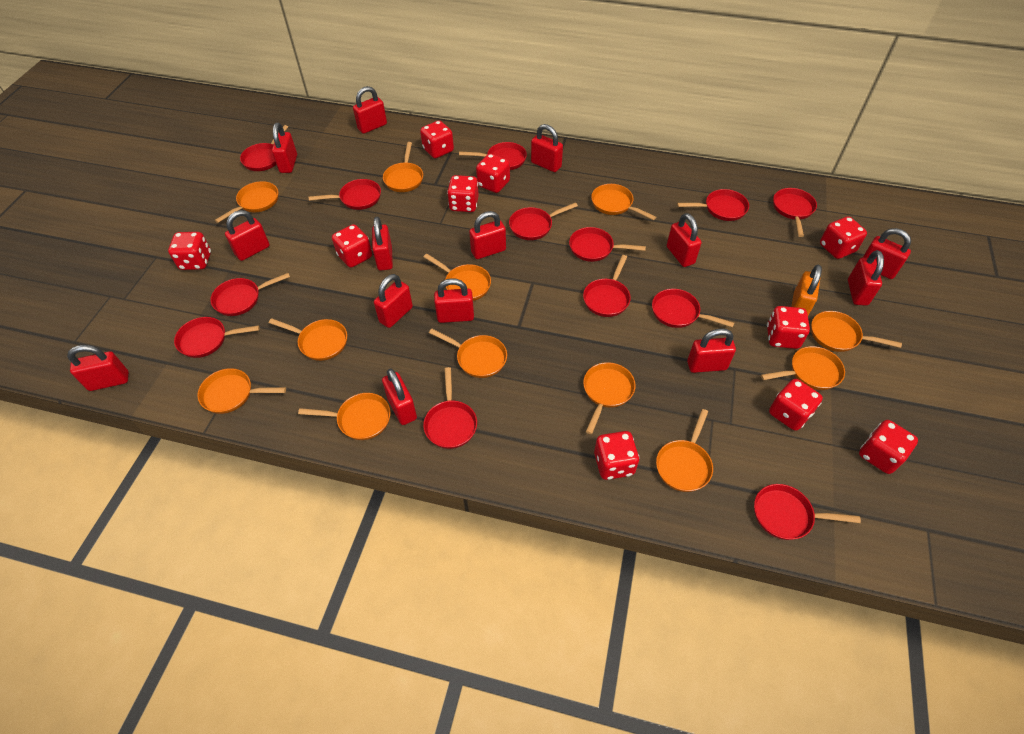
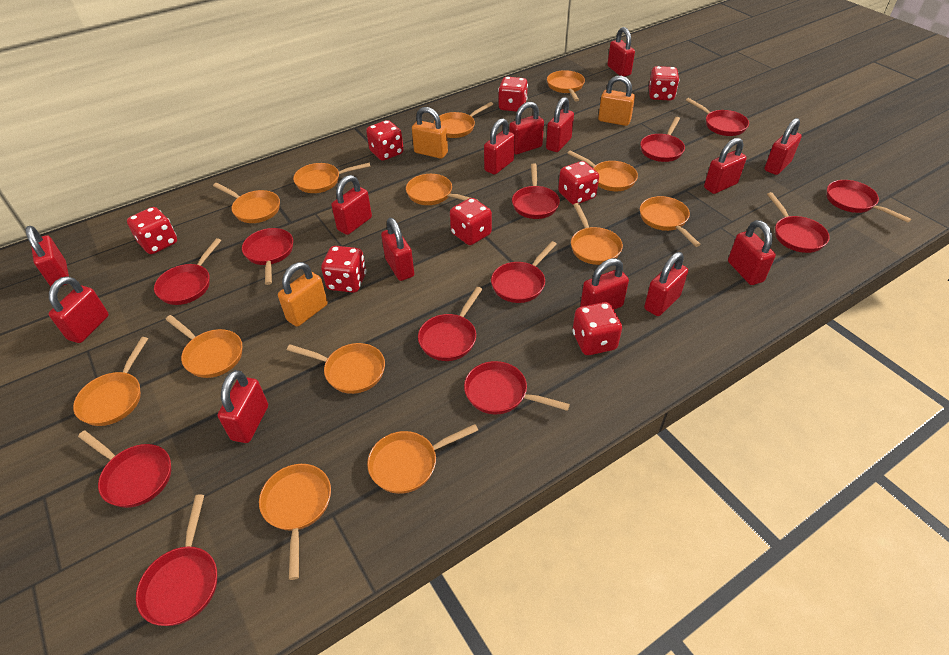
orange padlock: [791,265,822,315] = 1 -> [278,262,328,327] [412,107,448,159] [598,76,635,126] = 3
orange pan: [197,368,286,414] [215,181,278,223] [269,318,347,361] [298,393,391,440] [383,142,423,192] [424,254,491,301] [429,329,507,378] [583,362,636,434] [591,184,656,220] [656,409,713,492] [761,346,845,390] [811,311,902,352] = 12 -> [73,337,148,426] [165,315,242,378] [213,183,280,223] [259,464,331,580] [287,343,385,394] [293,162,371,193] [367,424,478,494] [406,174,479,205] [434,102,493,138] [547,70,585,102] [567,150,638,191] [571,203,623,265] [640,196,701,247] = 13
red dice: [168,232,211,270] [332,224,372,268] [420,120,454,158] [447,175,479,212] [476,154,510,193] [594,431,639,480] [767,306,810,349] [769,379,823,431] [820,216,867,259] [859,420,918,474] = 10 -> [127,207,177,254] [321,246,366,293] [366,120,404,161] [450,198,492,245] [498,77,528,112] [558,161,599,204] [572,302,622,355] [649,66,679,100] = 8
red pan: [174,317,259,358] [210,273,290,316] [240,125,288,171] [309,179,381,210] [423,367,477,449] [459,142,527,170] [509,202,578,240] [569,227,646,262] [583,255,631,317] [652,289,734,328] [677,189,749,221] [754,484,861,540] [773,188,817,237] = 13 -> [78,431,171,508] [136,495,217,626] [154,238,221,305] [242,228,293,285] [418,287,482,361] [464,361,570,414] [491,241,557,303] [512,163,560,219] [640,117,685,162] [686,98,749,136] [767,192,830,253] [827,180,911,223] = 12

